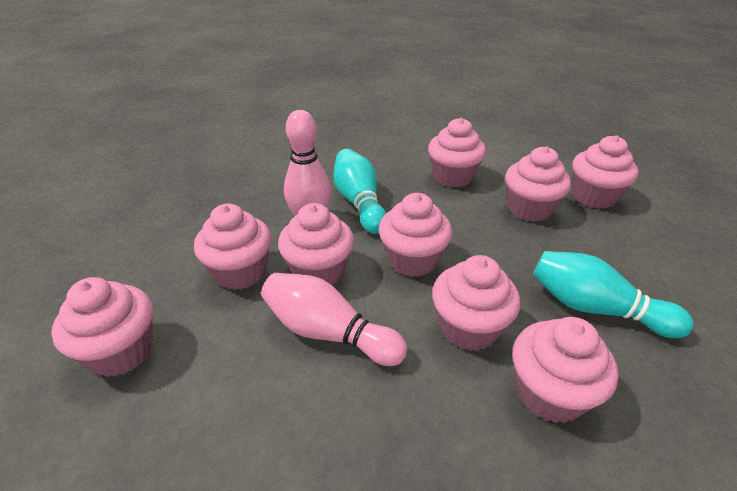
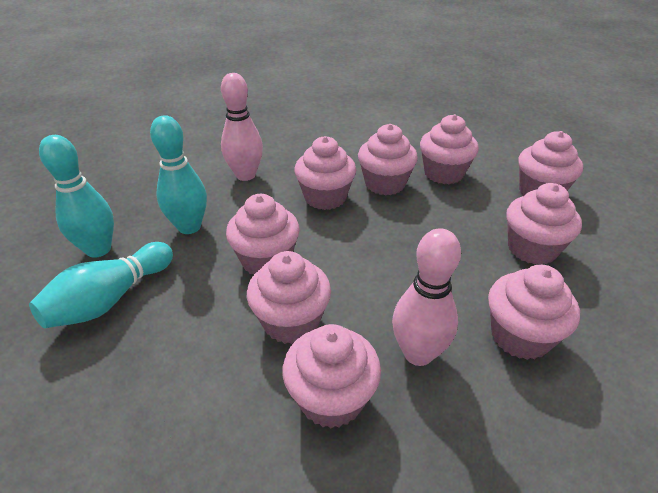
turquoise bowling pin: [333,149,386,234] [533,251,694,338] = 2 -> [29,242,173,328] [39,135,114,258] [150,115,207,234] = 3

